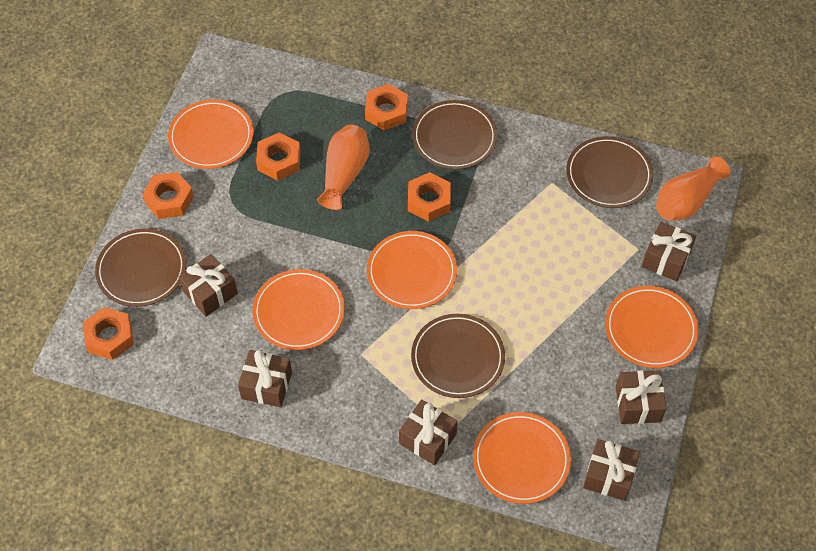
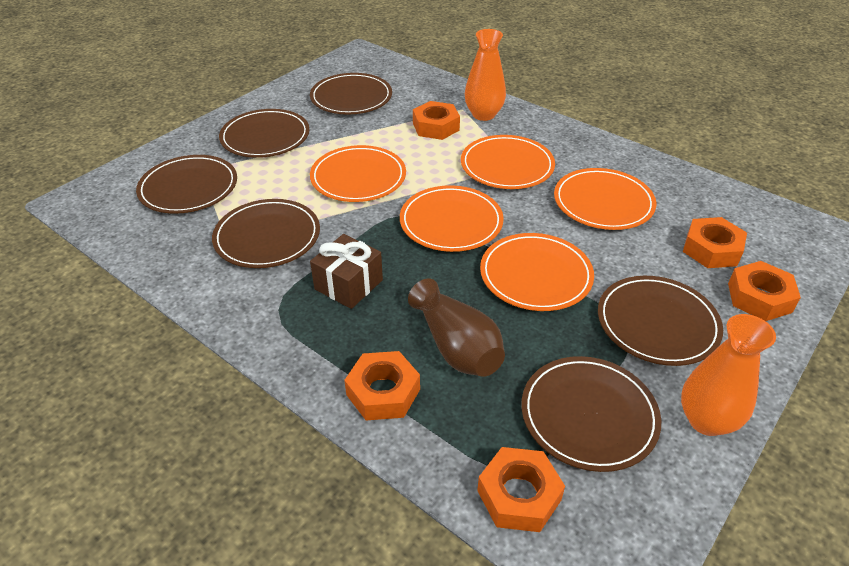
brown gift: [179,254,238,317] [238,350,292,407] [399,399,458,465] [583,439,640,501] [616,370,667,424] [642,222,696,281] = 6 -> [310,234,383,309] = 1
brown plate: [95,228,186,307] [411,314,505,398] [412,100,497,170] [566,136,653,208] = 4 -> [136,155,237,214] [212,199,320,268] [219,109,310,158] [310,73,392,115] [521,356,661,472] [598,276,723,366] = 6
brown vase: none = 0 -> [408,278,505,377] = 1

